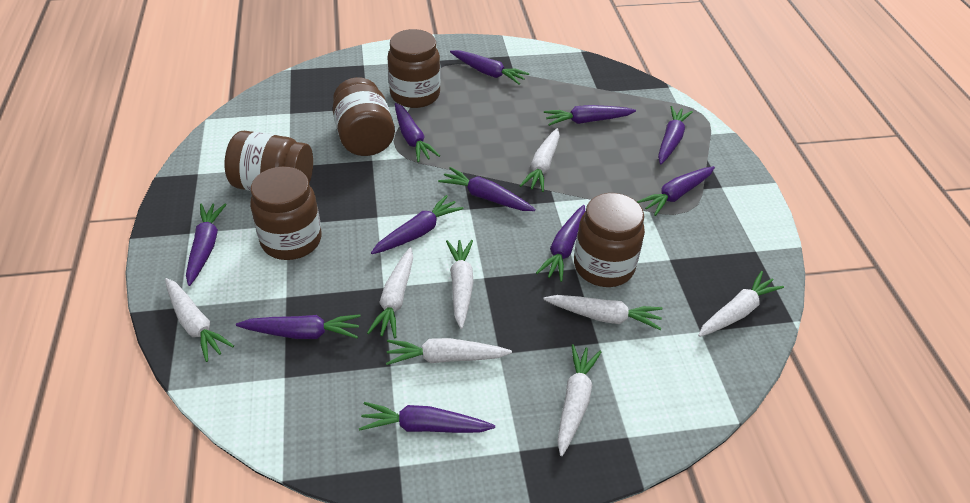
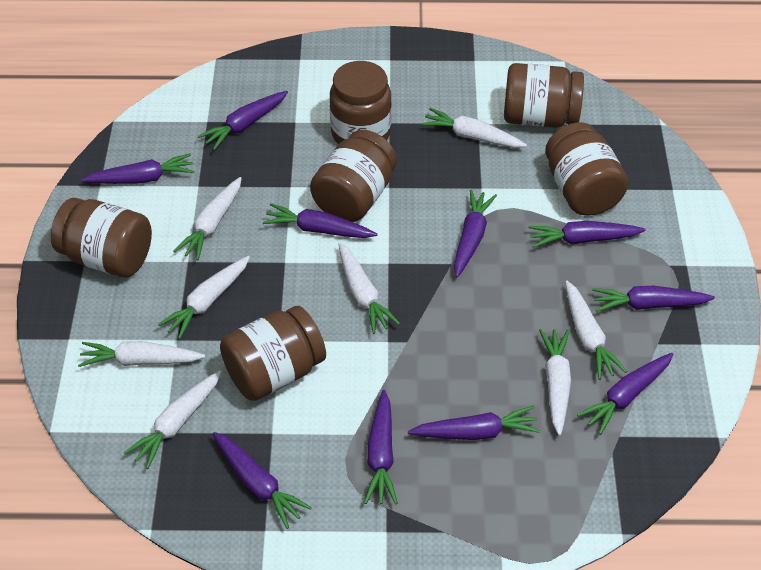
brown jar: [225,131,313,191] [250,167,321,260] [333,77,395,156] [387,29,440,108] [574,193,645,287] = 5 -> [51,198,152,277] [220,306,326,401] [310,130,397,222] [330,61,392,144] [504,63,584,128] [545,122,628,216] = 6
purple carrot: [186,203,227,286] [236,314,361,339] [359,402,495,433] [371,195,463,254] [395,103,440,162] [438,167,535,211] [450,50,529,85] [536,205,585,282] [544,105,636,126] [637,166,715,216] [658,106,693,164] = 11 -> [81,153,194,184] [198,91,288,150] [213,432,312,529] [263,203,378,238] [364,390,398,504] [408,406,540,440] [454,189,497,277] [528,221,645,248] [577,353,673,435] [592,286,715,312] = 10

